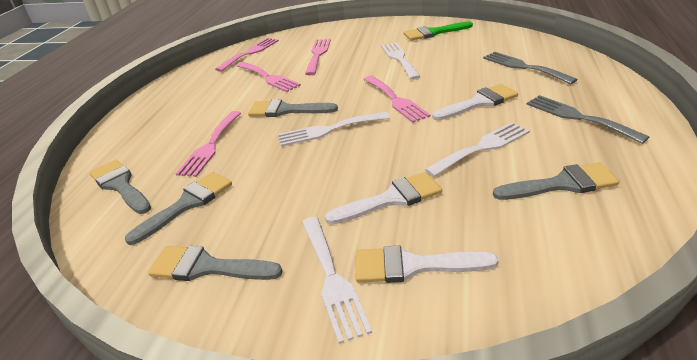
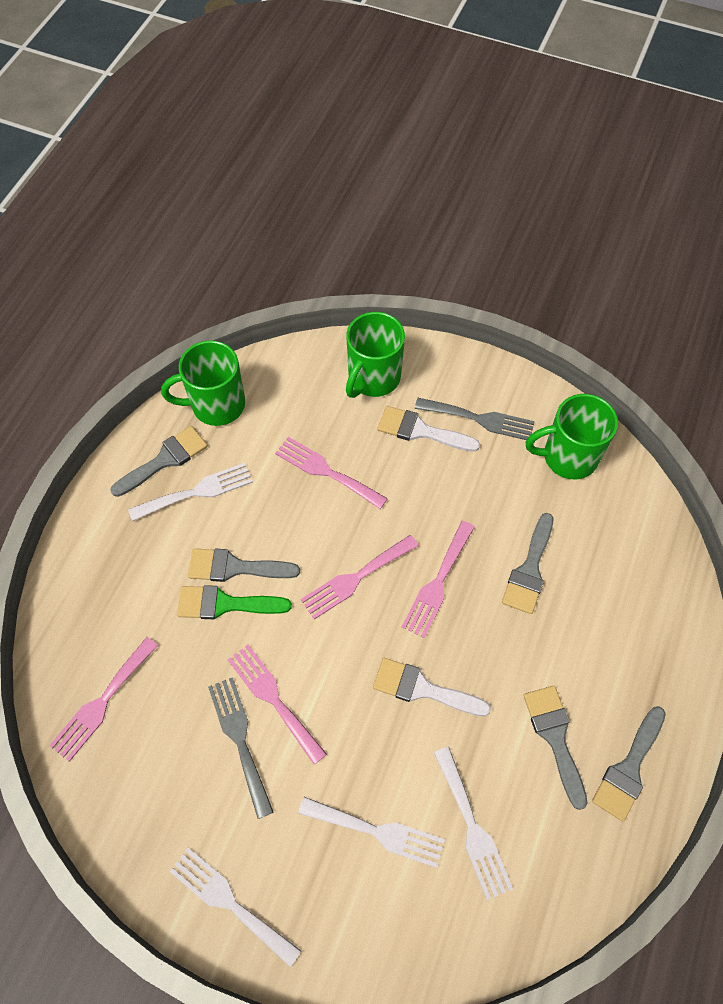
green mug: none = 0 -> [161,340,245,426] [346,312,405,398] [526,394,618,479] = 3
white brush: [325,172,442,225] [356,246,498,283] [432,84,518,120] = 3 -> [373,658,491,716] [377,406,480,452] = 2

